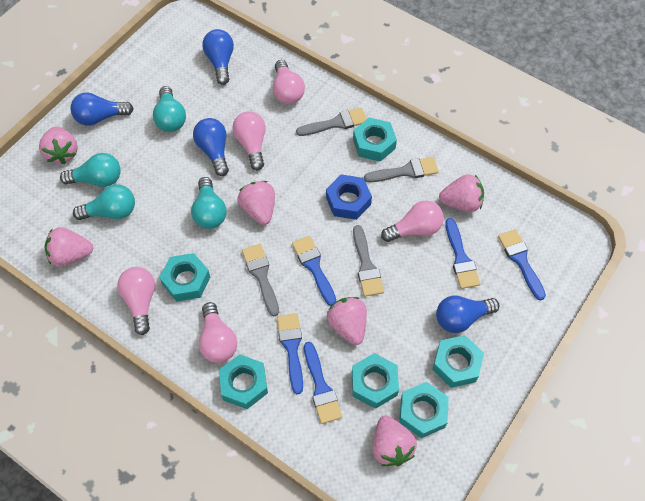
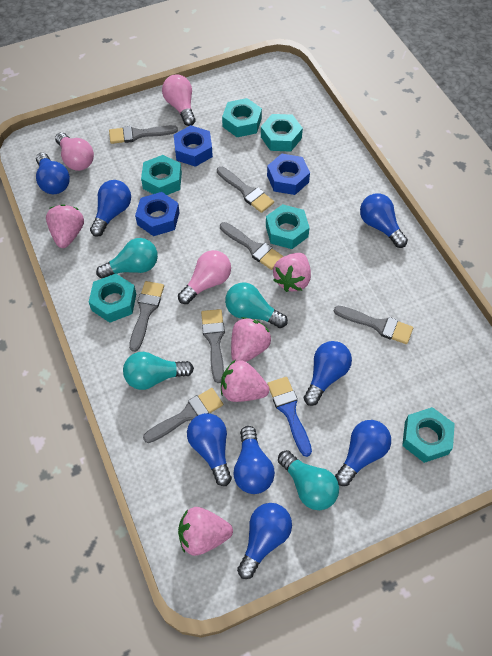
blue brush: [277,313,303,394] [292,236,336,306] [304,342,342,424] [445,218,480,289] [498,229,546,301] = 5 -> [267,377,312,457] = 1
blue light bulb: [70,93,134,126] [193,118,229,176] [202,29,234,85] [436,295,500,333] = 4 -> [36,153,70,194] [90,180,131,237] [187,413,232,486] [233,426,275,494] [237,503,292,579] [304,341,352,406] [335,420,391,486] [360,193,408,248] = 8
blue nut: [326,174,372,220] = 1 -> [135,192,180,236] [174,125,213,167] [267,154,310,195] = 3
grey brush: [242,244,279,316] [296,107,367,136] [353,225,384,297] [364,157,439,182] = 4 -> [109,125,178,144] [129,281,164,352] [143,388,223,443] [201,309,225,383] [217,166,274,213] [220,222,284,270] [334,306,413,344] = 7
pink light bulb: [117,267,155,335] [199,302,237,363] [232,111,266,170] [273,60,305,104] [381,200,444,242] = 5 -> [55,132,94,171] [162,75,196,126] [178,250,231,304] = 3
pink strawberry: [39,126,78,164] [45,227,93,266] [238,181,275,225] [327,297,367,345] [373,416,417,466] [439,174,484,212] = 6 -> [46,204,84,248] [178,507,233,556] [221,360,269,402] [231,317,271,362] [273,253,311,292] = 5

